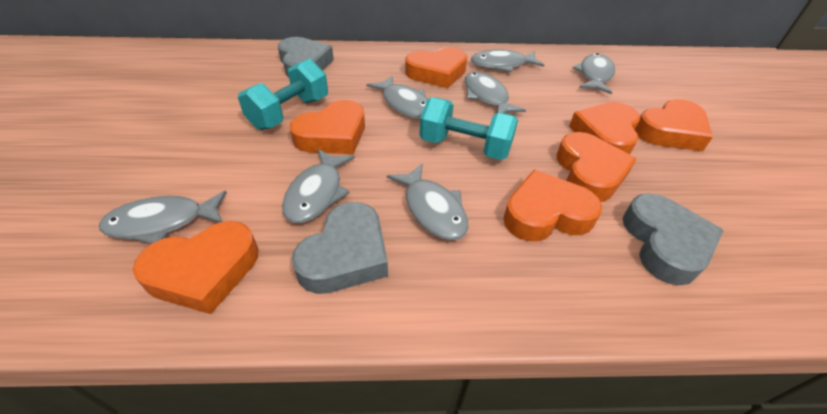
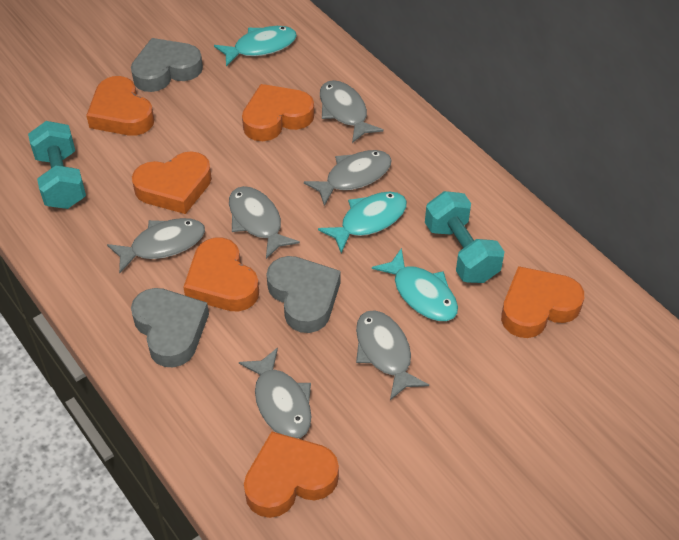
grey fish: [99,190,227,244] [282,149,355,223] [366,75,428,118] [387,163,469,240] [465,72,526,114] [471,50,544,72] [573,53,615,94] = 7 -> [107,218,205,273] [229,186,300,259] [239,347,311,439] [304,150,392,206] [320,80,384,143] [356,310,429,400] = 6
orange heart: [133,221,258,314] [289,100,365,154] [405,47,467,88] [503,170,602,242] [557,132,637,202] [569,102,640,154] [635,99,713,151] = 7 -> [86,76,154,136] [132,151,212,214] [183,237,259,312] [242,84,314,141] [244,432,339,518] [501,266,584,338] = 6
turquoise fish: none = 0 -> [214,26,297,67] [318,192,407,253] [372,248,458,321] = 3

